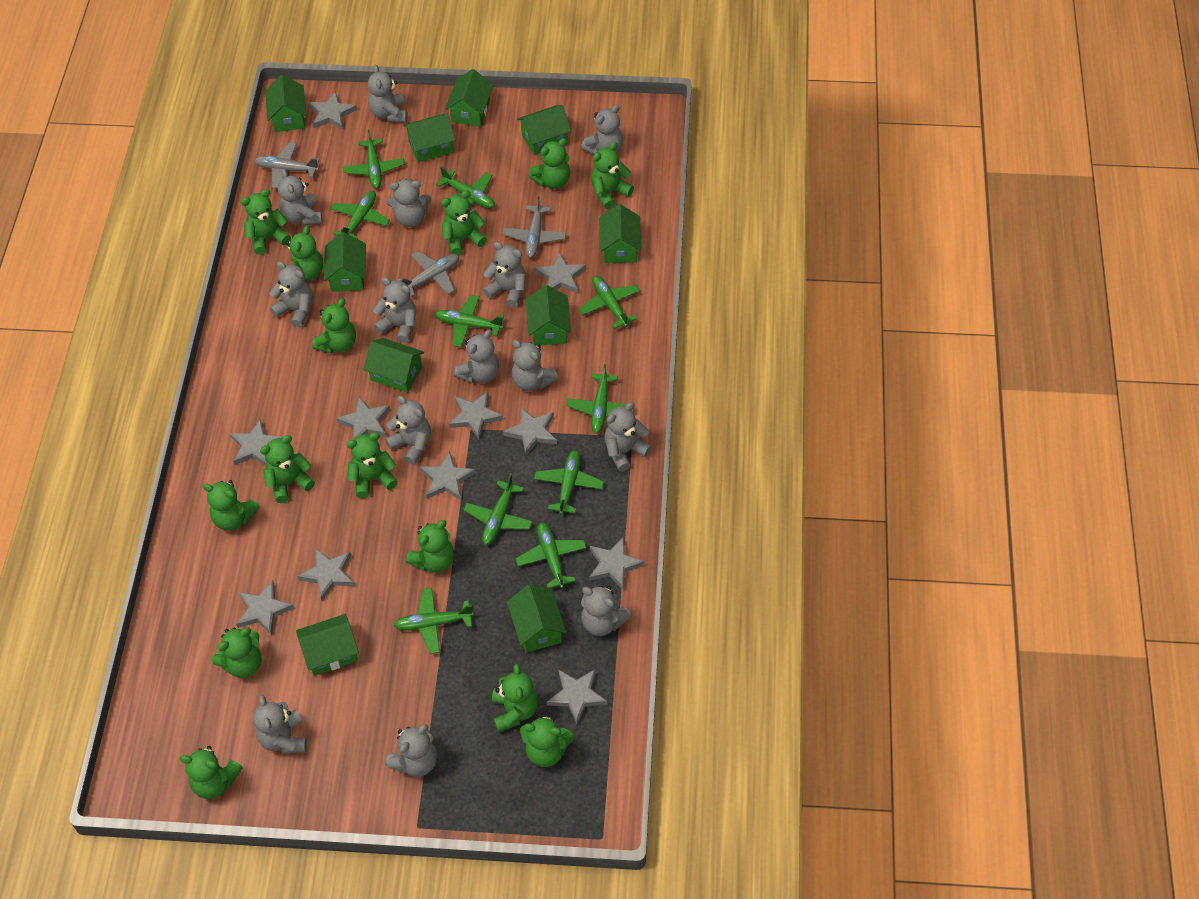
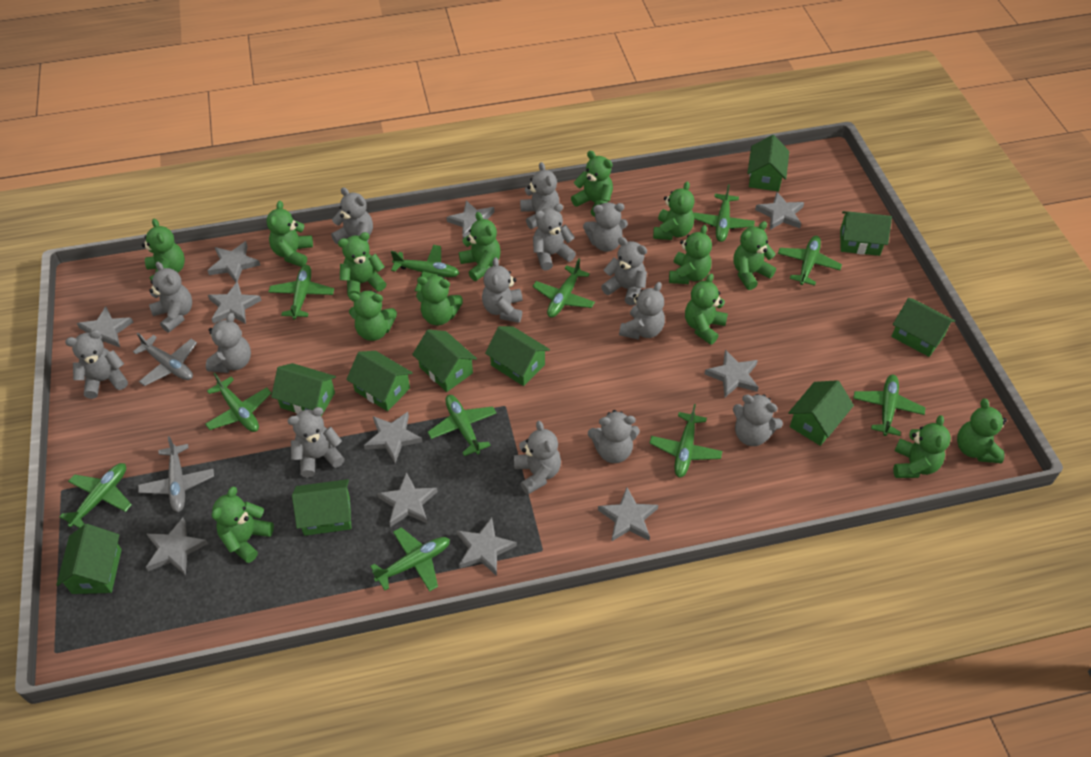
green plane: [330,191,390,239] [343,130,405,189] [394,588,474,654] [435,295,504,347] [436,167,495,208] [464,474,533,545] [515,522,587,588] [534,450,604,515] [566,364,635,433] [579,276,640,329] = 10 -> [59,463,132,528] [205,373,271,432] [268,265,334,320] [370,527,450,592] [391,245,459,292] [428,395,497,456] [533,258,595,317] [649,404,722,478] [693,184,755,242] [778,236,842,286] [853,374,925,436] = 11
grey plane: [254,142,319,189] [398,251,459,297] [503,196,566,258] = 3 -> [133,333,197,386] [138,436,214,512] = 2

